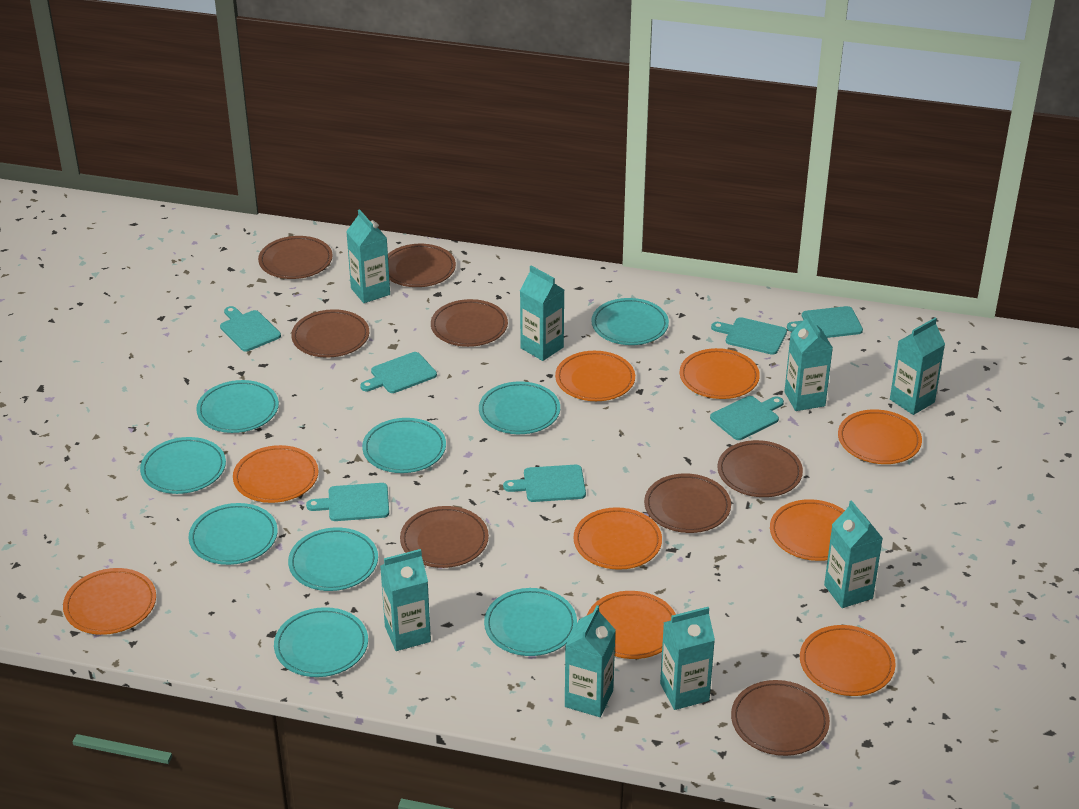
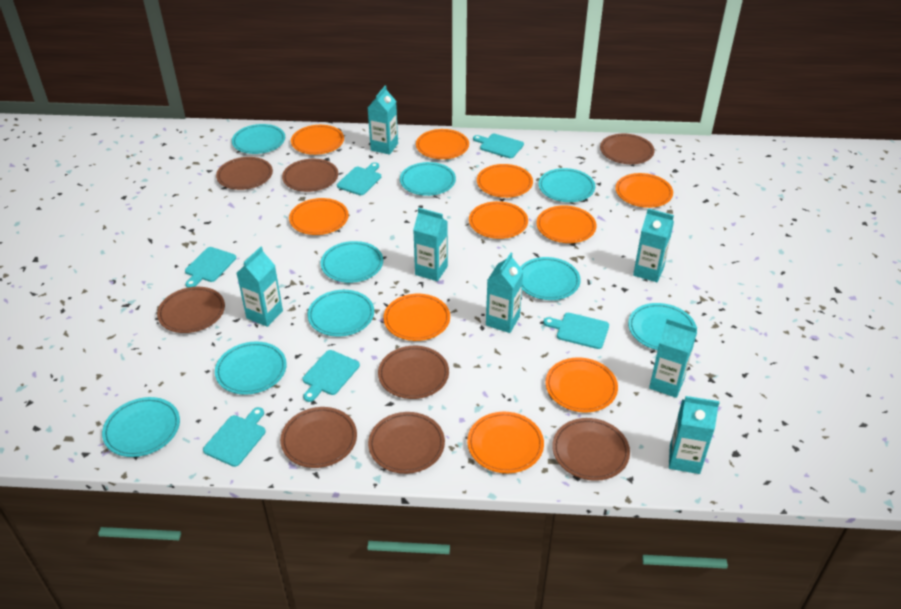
orange plate: [63,568,156,635] [233,445,318,503] [555,351,635,401] [573,507,662,570] [587,591,676,659] [680,348,760,399] [770,499,845,561] [800,625,896,696] [838,409,922,464] = 9 -> [289,198,349,235] [291,125,344,155] [383,294,450,341] [416,129,469,159] [467,412,544,473] [469,201,528,239] [477,164,533,198] [537,205,597,243] [545,358,618,412] [616,173,673,208] = 10
turquoise carton: [346,209,390,303] [380,549,431,651] [520,265,564,361] [565,605,616,717] [660,607,715,710] [784,313,833,411] [824,500,883,608] [890,318,945,415] = 8 -> [237,246,283,327] [368,86,398,155] [413,208,448,281] [486,253,523,333] [633,208,674,282] [649,318,697,398] [669,396,720,474] = 7
turquoise cutting board: [220,306,281,352] [306,483,389,521] [360,352,437,393] [503,465,586,502] [710,396,784,440] [711,317,787,355] [787,306,863,338] = 7 -> [185,247,236,288] [203,407,266,467] [303,350,360,402] [337,162,381,195] [473,134,524,158] [543,313,609,349] = 6

